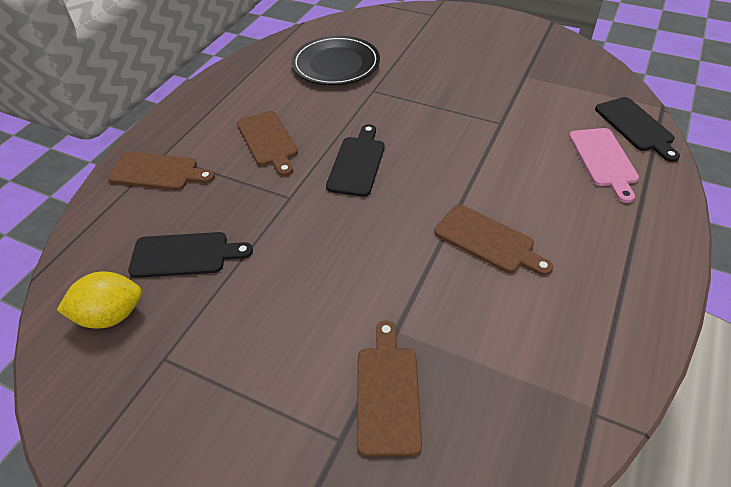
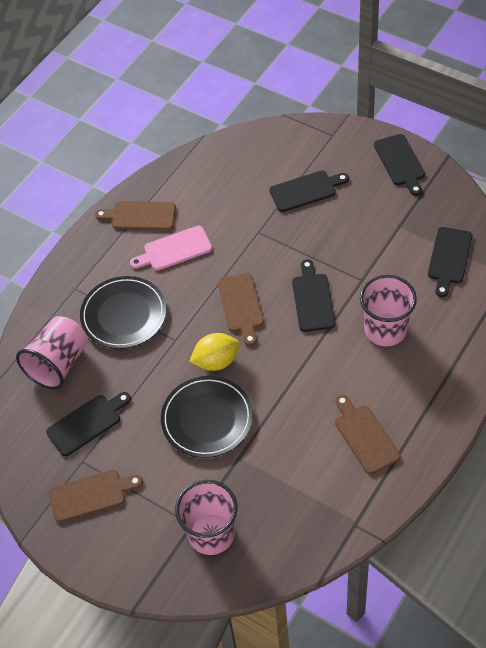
black cutting board: [128,232,253,278] [326,124,385,197] [595,97,680,162] = 3 -> [46,392,131,456] [269,171,349,212] [292,259,335,332] [374,134,425,196] [428,227,472,297] = 5
black plate: [292,36,380,85] = 1 -> [80,276,166,349] [161,376,253,458] = 2
pink cup: none = 0 -> [16,316,88,390] [175,480,238,555] [360,275,417,346] = 3

